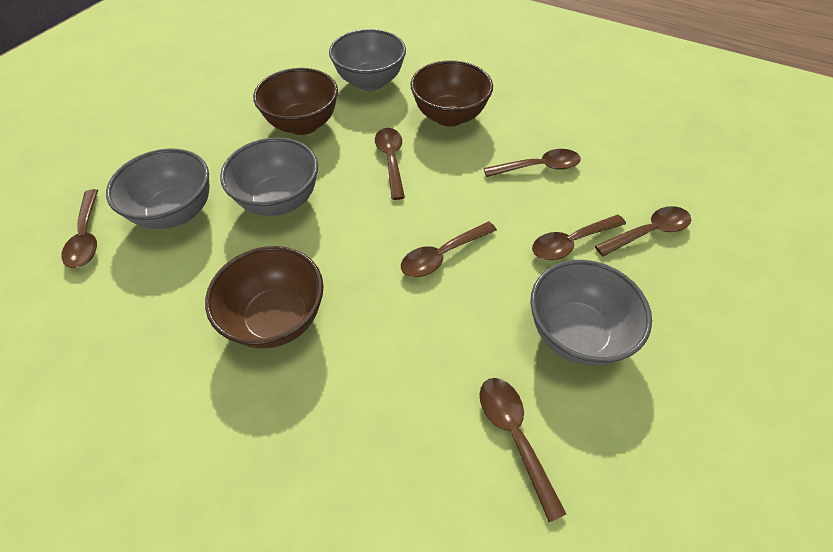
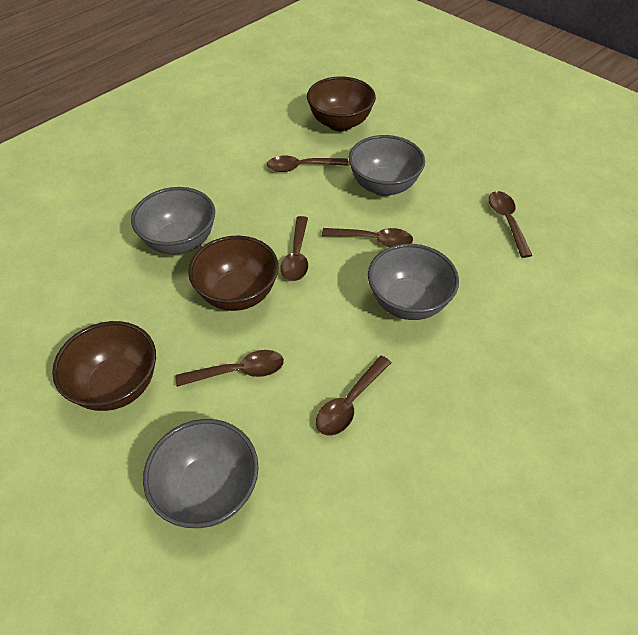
brown spoon: [62,189,98,268] [375,128,405,200] [401,221,497,277] [479,378,566,522] [484,149,581,177] [532,215,626,260] [595,206,691,257] = 7 -> [176,350,284,387] [267,156,349,172] [280,216,308,281] [316,356,391,436] [322,228,413,247] [488,191,533,258] = 6

